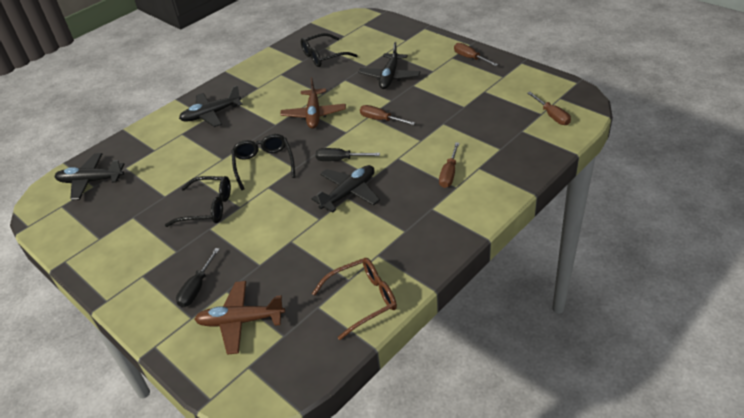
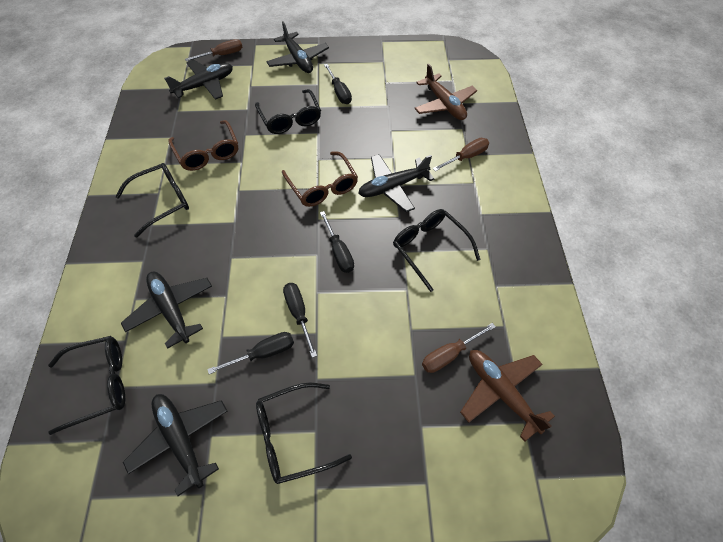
black glasses: [165,176,231,227] [231,134,295,190] [301,33,358,67] = 3 -> [48,336,125,435] [115,163,189,238] [255,89,321,134] [256,383,352,484] [393,209,480,292] = 5
black plane: [54,153,124,200] [179,85,243,127] [311,165,380,213] [358,42,420,89] = 4 -> [121,272,212,349] [123,394,227,496] [164,59,233,100] [266,21,329,73] [358,154,434,212] = 5
black screwdriver: [176,248,220,308] [316,148,380,161] = 2 -> [207,332,294,374] [283,283,317,358] [320,211,354,273] [324,64,352,104] = 4
brown glasses: [312,258,397,340] = 1 -> [168,120,238,171] [282,151,358,207] = 2
brown screwdriver: [360,105,415,125] [439,142,460,188] [454,43,498,66] [527,92,571,125] = 4 -> [185,39,242,61] [422,323,496,373] [433,138,489,171] = 3

